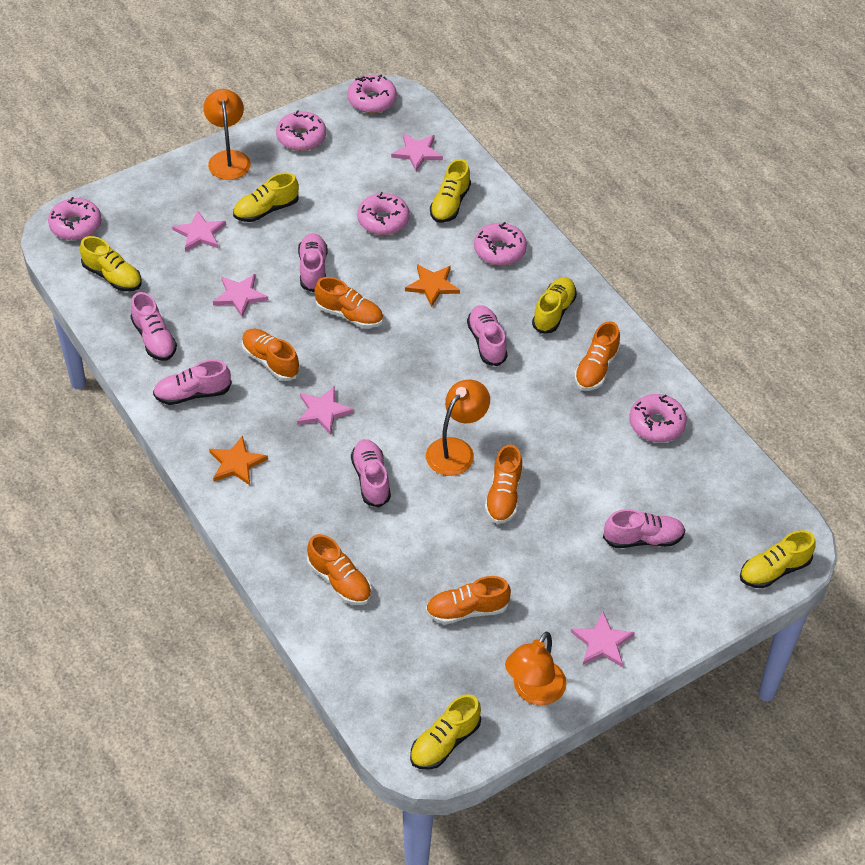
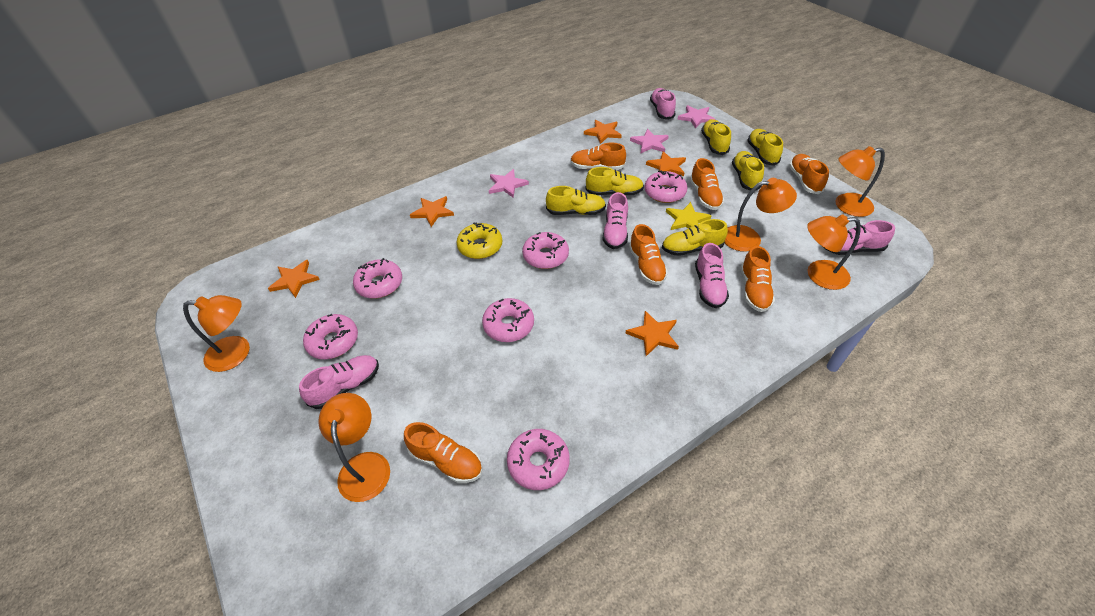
orange lamp: [203,89,251,180] [426,380,490,476] [505,632,567,705] = 3 -> [183,295,250,372] [318,393,390,502] [724,178,797,252] [807,214,861,290] [836,146,885,217] = 5
orange star: [209,436,268,485] [405,264,460,307] = 2 -> [268,260,320,298] [410,196,454,227] [584,120,622,144] [625,311,679,356] [646,151,686,176] = 5
pink shoe: [130,292,177,361] [153,360,232,405] [298,233,327,292] [351,439,391,508] [467,305,508,366] [603,509,685,548] = 6 -> [299,355,379,409] [603,192,628,249] [650,88,676,120] [695,243,729,308] [822,220,895,255] = 5
pink star: [172,210,226,252] [213,274,268,317] [297,386,354,435] [391,133,443,171] [571,612,635,667] = 5 -> [489,169,529,198] [630,129,669,153] [677,105,716,129] = 3
yellow donut: none = 0 -> [457,222,502,259] = 1
yellow star: none = 0 -> [666,202,712,230] = 1

